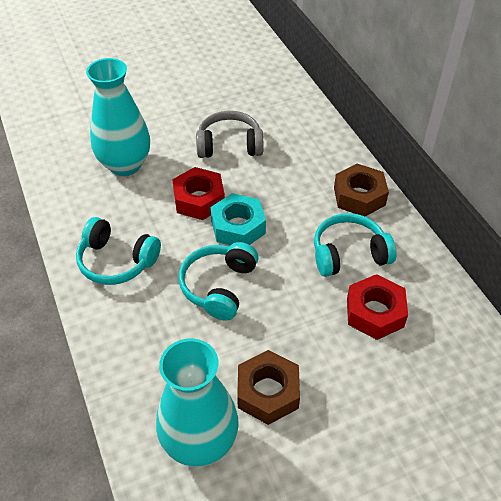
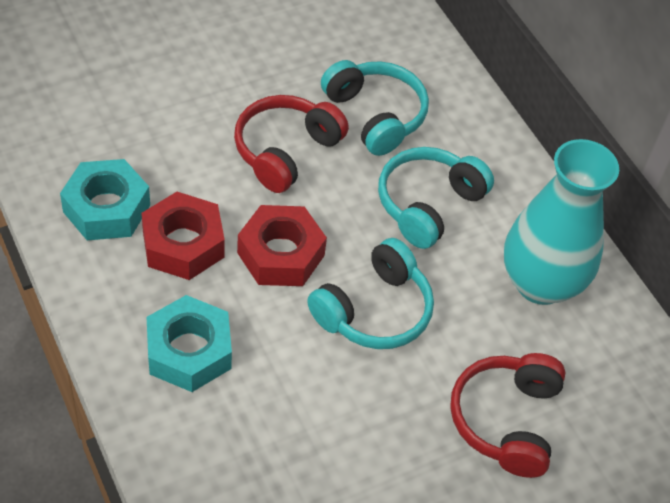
brown nut: [237,350,300,425] [334,164,389,216] = 2 -> none = 0
grey headphones: [196,111,264,158] = 1 -> none = 0
red headphones: none = 0 -> [234,95,349,193] [450,353,566,478] = 2
turquoise nut: [210,193,266,245] = 1 -> [60,159,150,240] [146,295,232,392] = 2
turquoise vase: [86,58,150,176] [156,338,238,467] = 2 -> [504,139,619,305] = 1

